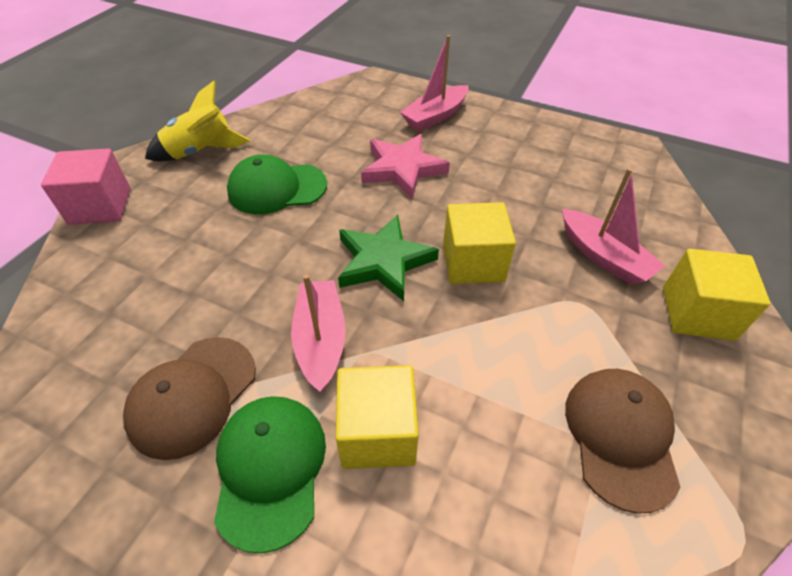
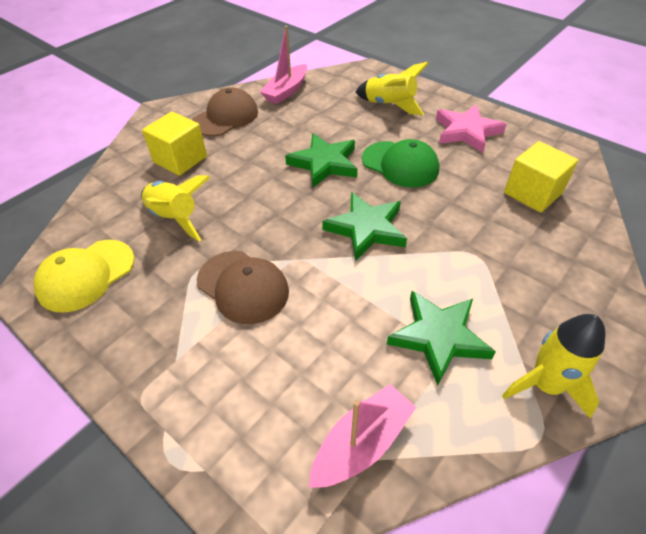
green cap: [214,396,326,554] [227,155,327,214] = 2 -> [362,139,439,187] = 1
green star: [338,215,439,301] = 1 -> [285,133,358,187] [322,192,407,261] [387,291,496,386] = 3
pink boat: [291,274,346,392] [400,35,469,131] [562,168,665,285] = 3 -> [259,26,307,104] [309,384,416,488] = 2
pink cube: [41,149,131,225] = 1 -> none = 0
yellow cap: none = 0 -> [34,240,134,313] = 1
yellow cube: [336,365,419,469] [443,202,516,284] [663,249,771,341] = 3 -> [142,112,207,176] [504,141,578,213] = 2
yellow rocket: [145,81,251,161] = 1 -> [141,175,210,241] [356,62,429,115] [502,314,605,418] = 3

